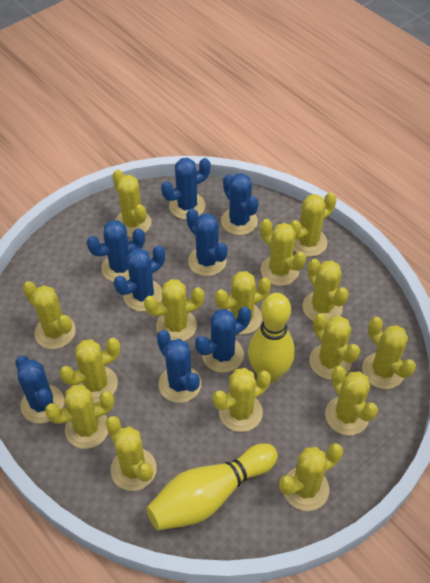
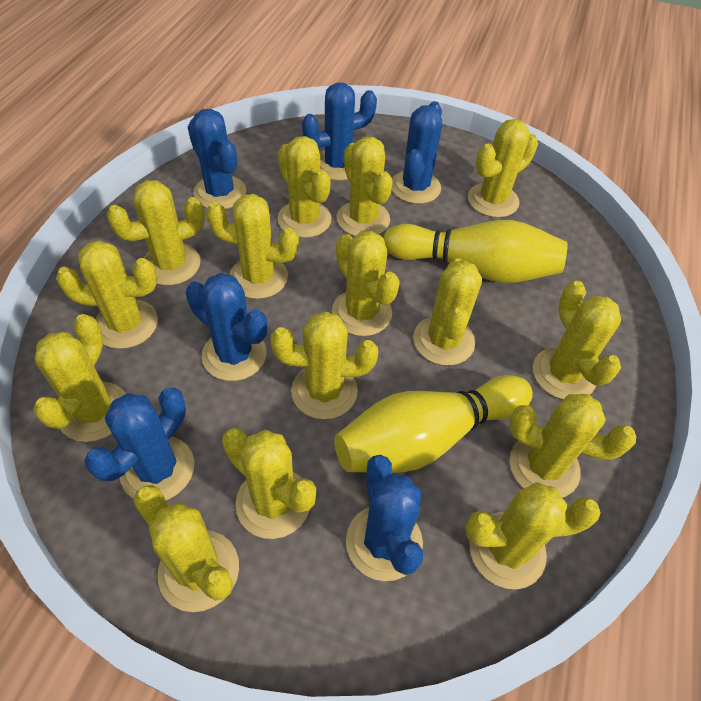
blue cactus: [15,356,64,423] [87,220,145,282] [114,245,165,311] [157,330,201,403] [161,158,211,220] [186,208,228,276] [195,307,251,373] [221,173,258,235] = 8 -> [84,387,194,500] [185,273,267,381] [188,109,246,209] [302,82,377,181] [346,455,423,581] [392,101,442,204] = 6

